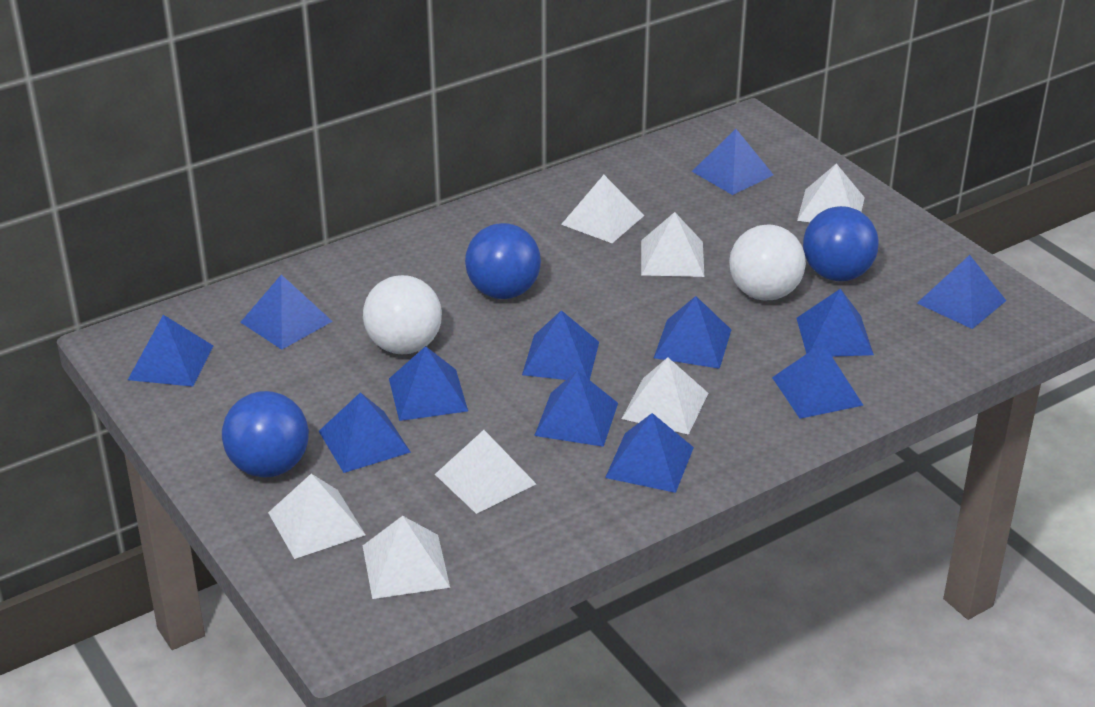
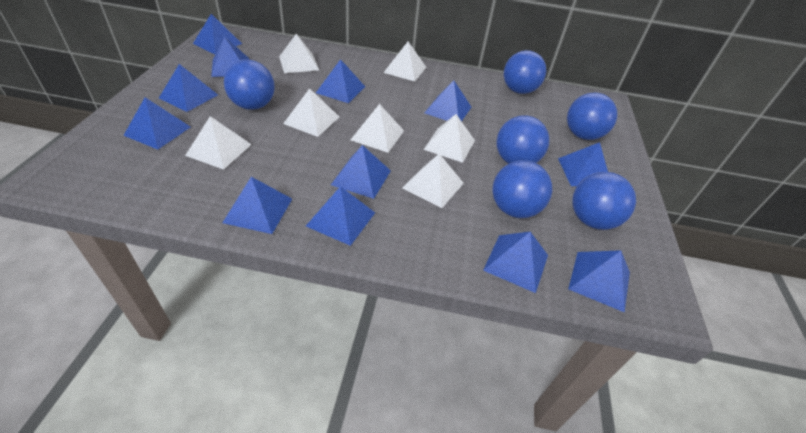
blue ball: [222,391,309,477] [465,223,541,299] [803,206,879,281] = 3 -> [224,59,275,110] [492,160,552,218] [496,115,549,164] [504,50,546,94] [567,93,617,140] [572,172,636,230] = 6
white ball: [363,275,442,354] [729,225,806,300] = 2 -> none = 0

